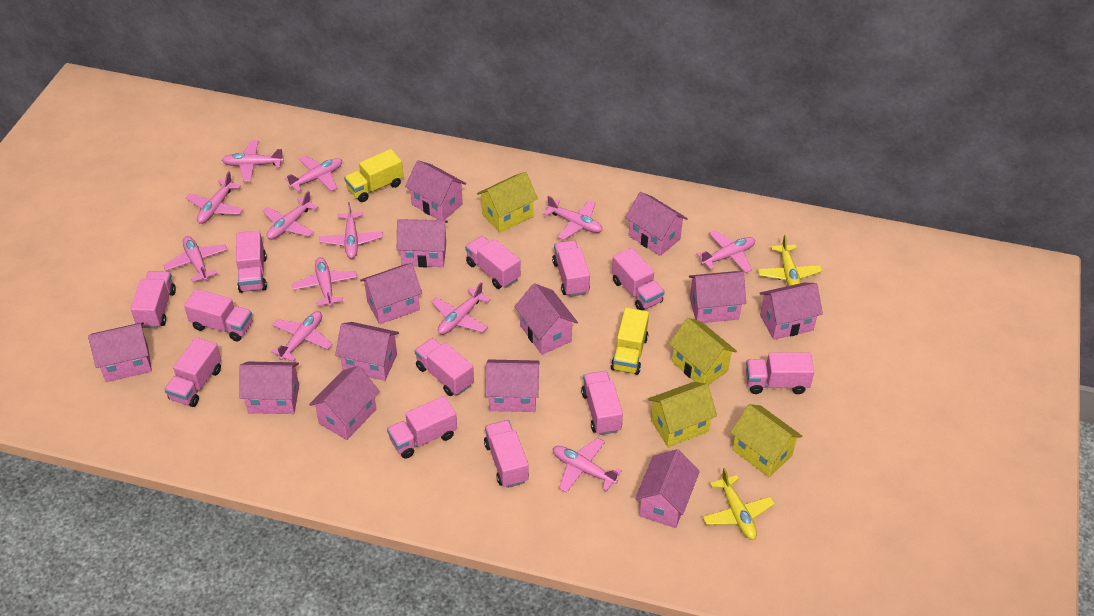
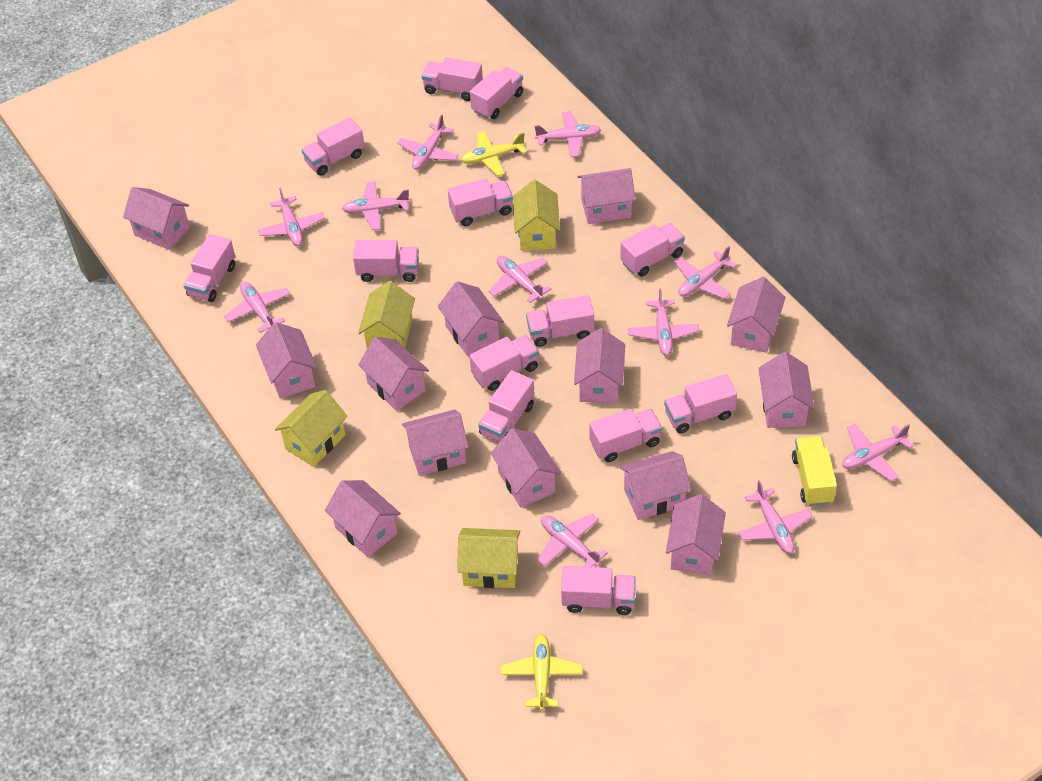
pink plane: [163,236,228,282] [186,172,243,224] [222,140,284,181] [262,191,318,240] [271,311,332,362] [285,156,342,192] [292,257,357,307] [319,202,383,259] [432,282,491,335] [543,196,603,240] [553,438,622,493] [696,230,755,273] = 12 -> [224,282,290,333] [258,188,324,246] [342,181,410,230] [397,114,459,170] [489,256,551,303] [535,111,601,157] [537,514,608,567] [628,289,699,356] [674,246,737,299] [738,480,813,554] [842,424,914,481] = 11
pink truck: [131,271,176,328] [164,337,221,407] [184,289,252,342] [236,231,267,293] [387,396,457,459] [414,338,474,396] [465,236,521,289] [484,420,529,488] [552,240,590,297] [581,371,623,435] [612,248,665,311] [746,352,814,394] = 12 -> [184,234,235,302] [301,118,365,176] [353,240,419,282] [422,57,483,101] [448,178,513,226] [469,335,539,391] [470,67,523,119] [478,370,535,442] [526,295,594,347] [561,566,636,615] [589,409,662,462] [620,223,685,277] [664,374,737,433] = 13
yellow truck: [344,149,404,202] [611,308,649,375] = 2 -> [792,436,837,506] = 1

